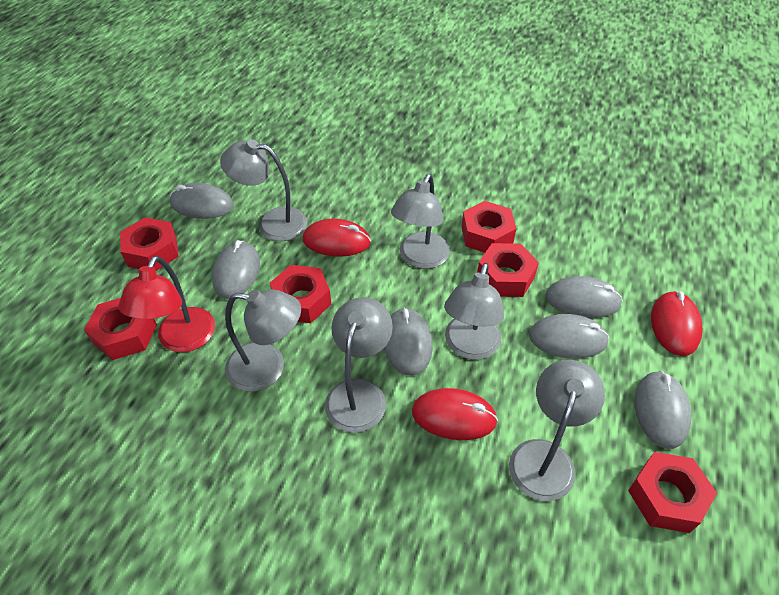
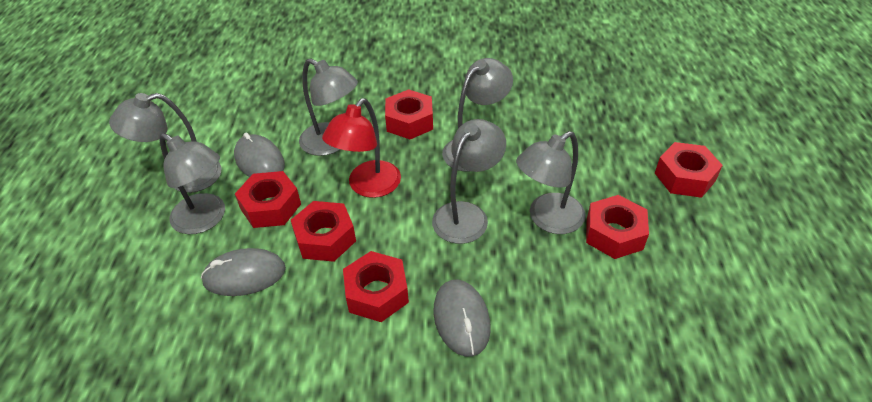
grey mouse: [170,183,234,219] [212,240,260,299] [384,307,433,376] [529,314,609,359] [546,276,623,318] [635,371,691,449] = 6 -> [201,248,286,296] [234,133,285,177] [433,280,491,357] = 3
red mouse: [303,219,371,257] [412,388,498,440] [651,291,703,356] = 3 -> none = 0

